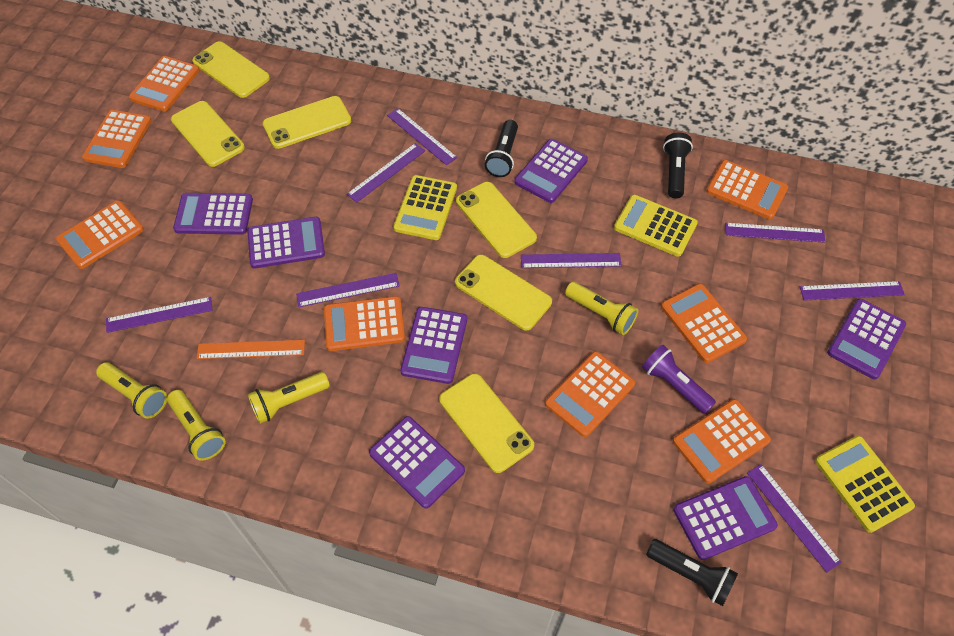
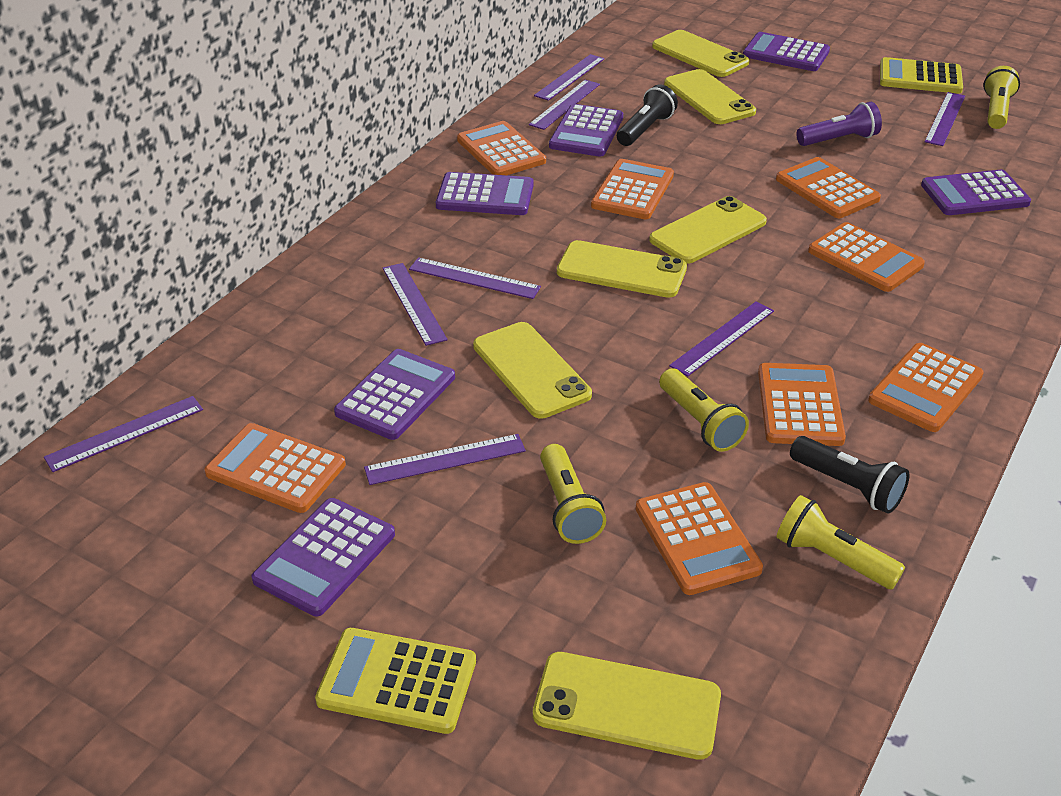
black flashlight: [485,120,518,177] [646,539,738,606] [663,133,693,198] = 3 -> [617,84,678,146] [790,436,910,514] = 2
orange ruler: [196,340,305,359] = 1 -> none = 0
purple calculator: [173,193,253,235] [247,217,325,268] [369,416,465,508] [400,307,467,384] [514,139,588,203] [673,476,778,560] [827,299,906,380] = 7 -> [252,498,395,616] [334,349,455,440] [436,172,534,215] [549,104,623,157] [743,32,830,71] [921,170,1031,215] = 6
yellow calculator: [393,175,457,240] [614,195,698,257] [815,436,915,533] = 3 -> [315,628,476,734] [880,57,963,93] = 2

